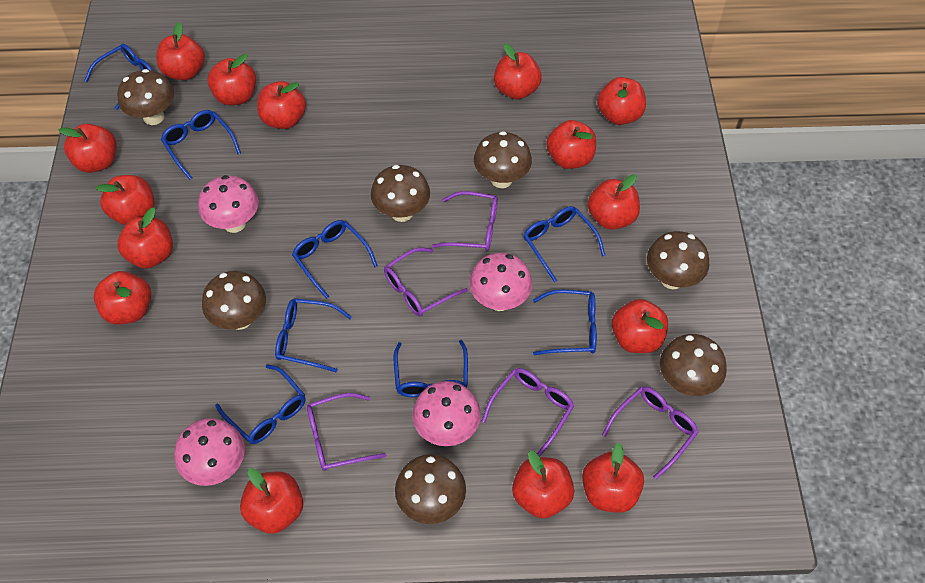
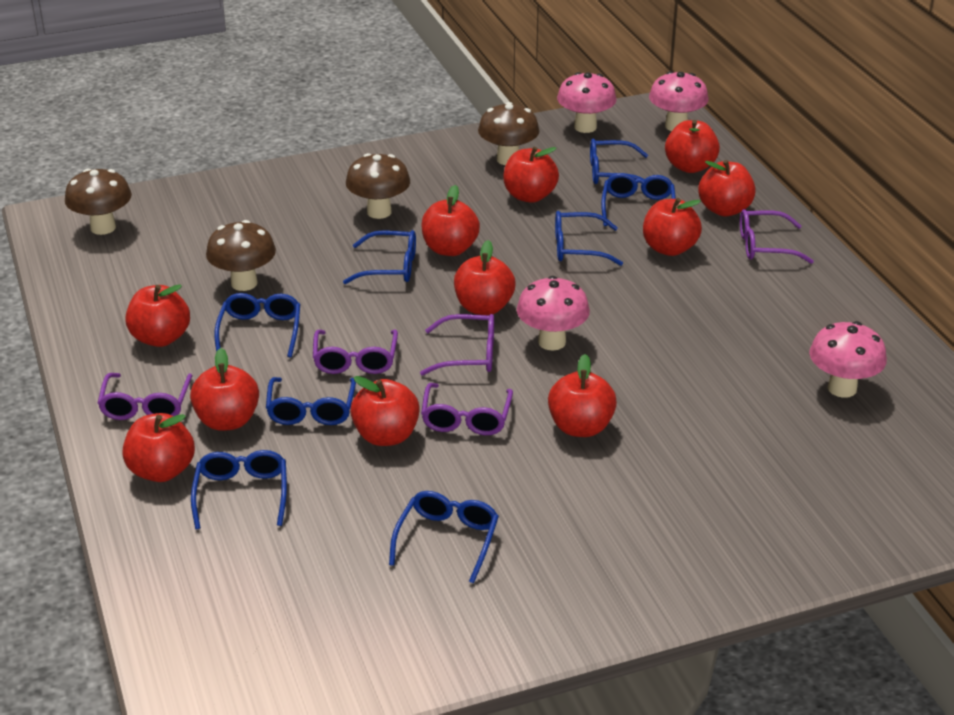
brown mushroom: [117,69,174,125] [202,271,266,330] [371,165,430,222] [395,454,466,524] [474,131,532,188] [647,231,710,289] [660,334,727,396] = 7 -> [65,169,132,235] [206,220,276,291] [346,153,410,219] [478,102,540,165] = 4
red apple: [58,124,117,173] [93,271,151,325] [95,175,155,225] [117,208,173,268] [157,22,205,80] [207,54,256,105] [240,468,303,534] [257,81,306,129] [494,43,542,99] [512,451,574,518] [546,120,596,169] [582,443,644,513] [588,174,640,230] [597,77,646,125] [612,299,668,353] = 15 -> [122,413,195,482] [125,284,190,347] [190,348,259,431] [350,376,420,446] [421,185,480,256] [454,240,515,315] [503,147,559,203] [548,354,617,437] [643,198,702,256] [665,120,720,173] [698,160,756,216] = 11

